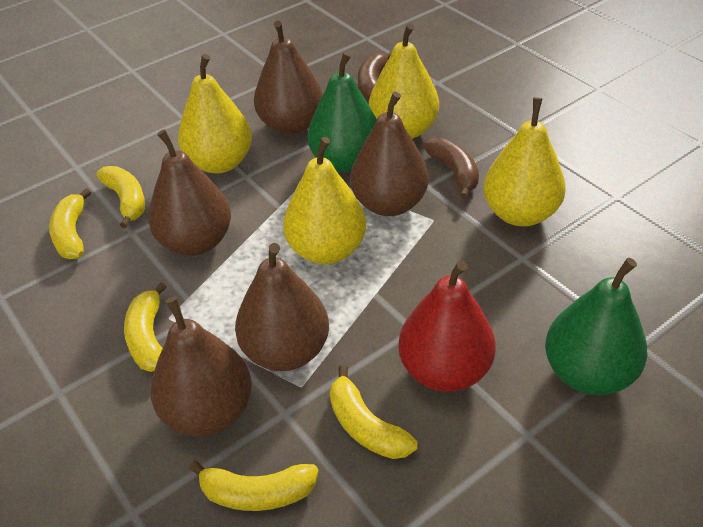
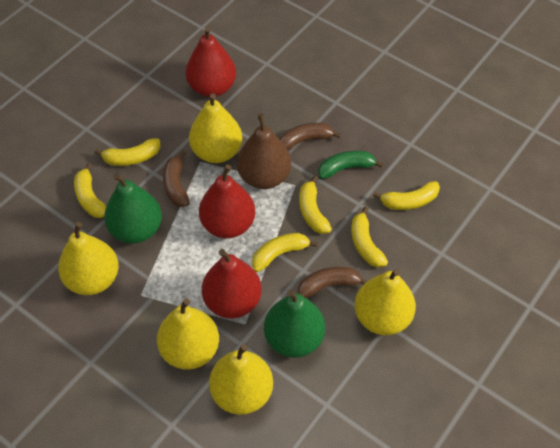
brown banana: [358,51,392,99] [423,137,479,199] = 2 -> [163,151,190,207] [279,123,341,150] [298,267,367,298] = 3
brown pear: [148,129,231,256] [150,296,252,436] [235,243,329,371] [254,20,323,135] [350,92,428,216] = 5 -> [237,113,291,189] = 1
green banana: none = 0 -> [318,151,383,179] = 1
red pear: [398,260,496,392] = 1 -> [186,26,236,97] [199,165,255,238] [202,249,262,319] = 3
yellow banana: [49,188,91,259] [96,166,145,228] [124,282,167,372] [189,461,319,511] [330,365,417,459] = 5 -> [74,163,106,218] [95,138,160,166] [252,233,318,272] [299,176,332,234] [351,207,388,268] [373,181,440,210] = 6
yellow pear: [178,54,252,173] [283,137,366,264] [369,23,439,139] [483,97,566,226] = 4 -> [58,222,119,295] [157,298,219,370] [189,93,242,163] [209,344,273,415] [354,269,416,335] = 5

